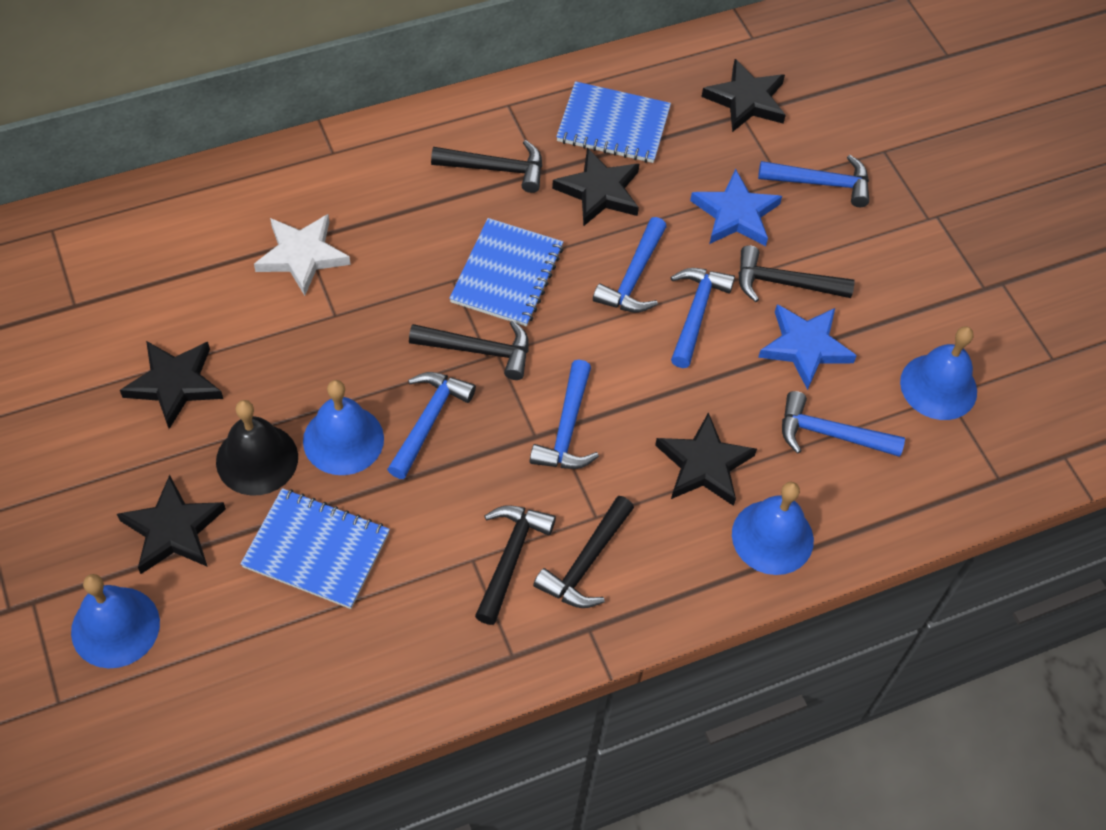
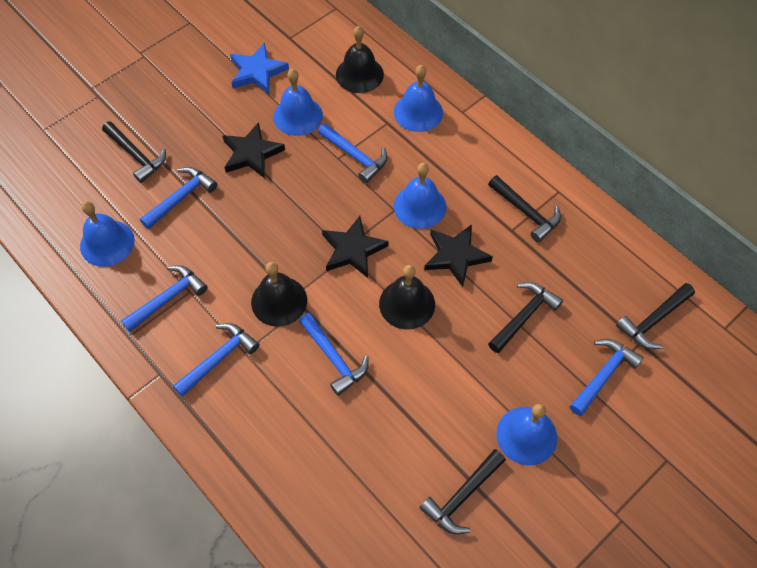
black bell: [216,400,298,496] = 1 -> [251,262,307,327] [336,26,384,93] [379,265,435,329] = 3
black star: [117,475,226,574] [120,341,223,429] [552,147,639,227] [655,412,757,506] [701,59,786,132] = 5 -> [222,122,285,178] [322,216,389,278] [424,224,493,287] = 3
blue bell: [71,574,160,668] [303,380,384,475] [732,482,814,575] [900,326,977,420] = 4 -> [80,201,135,267] [274,69,323,136] [394,65,443,132] [394,163,446,229] [496,404,557,465] = 5
blue notebook: [240,488,390,609] [449,218,563,327] [556,81,671,163] = 3 -> none = 0
blue star: [690,169,782,246] [758,304,857,390] = 2 -> [230,43,289,94] = 1
white star: [254,214,351,296] = 1 -> none = 0

